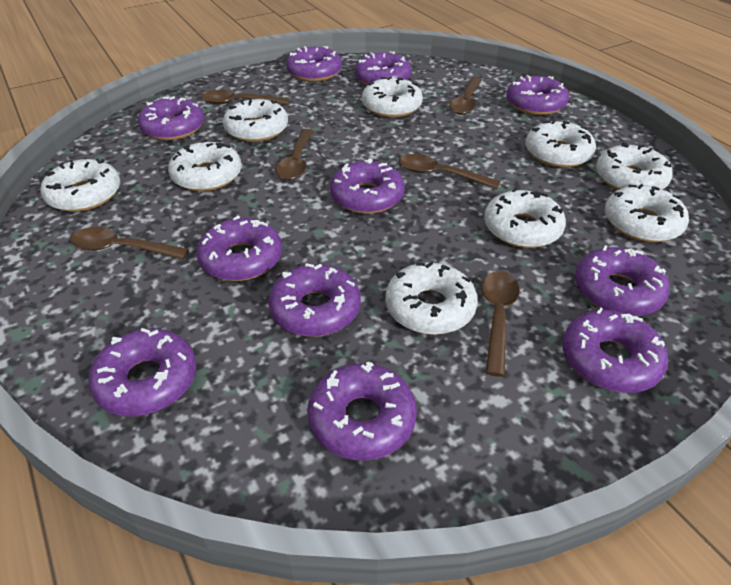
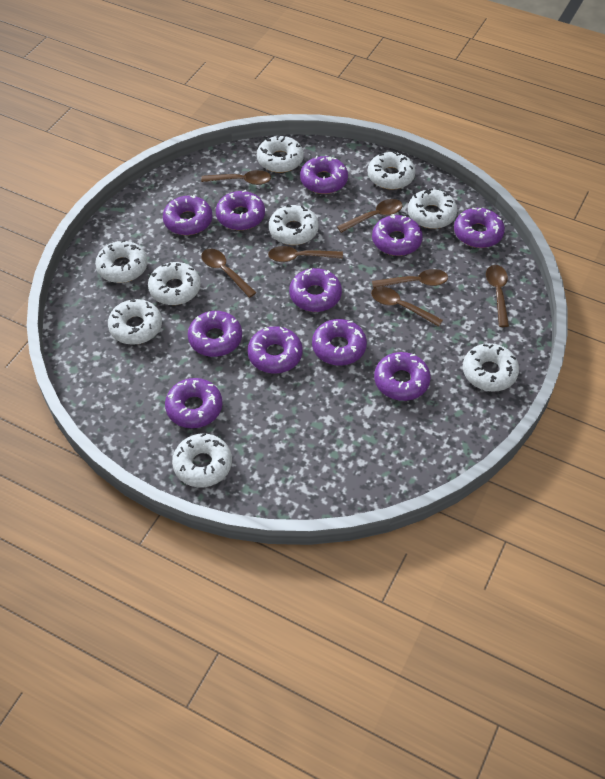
brown spoon: [70,227,189,259] [201,90,289,105] [276,129,314,180] [399,154,500,189] [449,77,482,115] [482,271,520,377] = 6 -> [201,170,271,185] [201,249,256,298] [268,246,343,262] [337,199,403,233] [371,287,443,327] [372,269,448,288] [486,265,509,327] = 7

